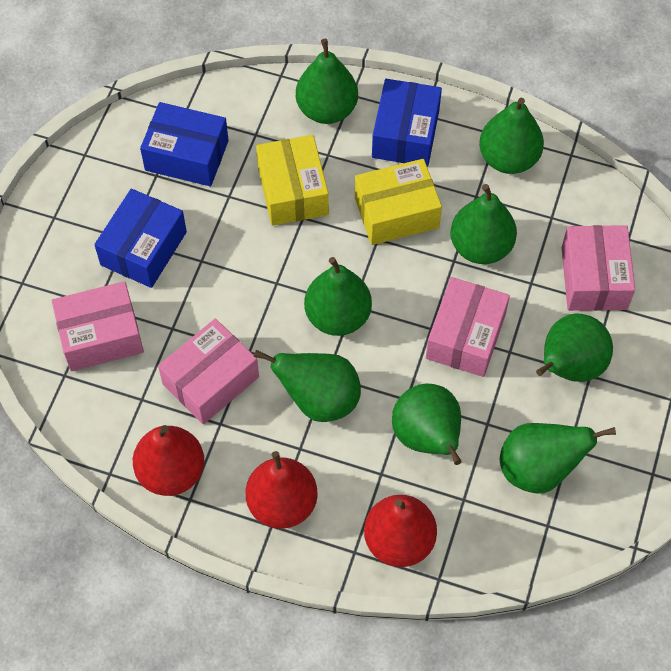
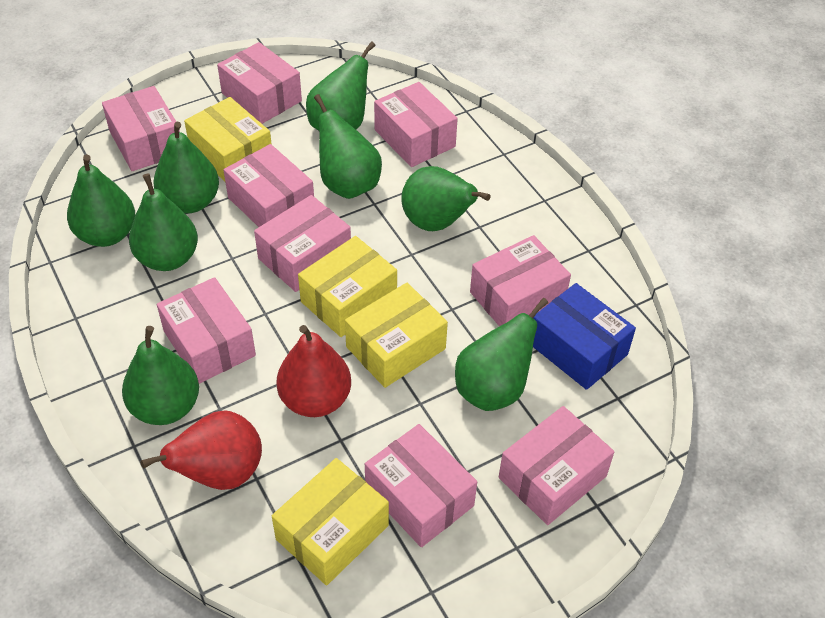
blue box: [94,189,187,288] [140,102,229,186] [372,79,442,167] = 3 -> [533,283,636,390] = 1
pink box: [52,281,144,371] [158,319,259,424] [426,277,510,377] [562,225,635,311] = 4 -> [102,86,180,171] [157,277,256,384] [217,42,302,124] [224,144,314,227] [254,195,351,292] [365,424,477,547] [374,82,458,167] [470,235,571,326] [499,406,614,525] = 9
red pear: [133,425,205,496] [246,451,318,529] [364,495,437,567] = 3 -> [140,411,262,490] [277,325,351,417] = 2
yellow box: [256,135,329,226] [355,159,442,245] = 2 -> [184,97,272,181] [272,458,389,585] [298,236,397,337] [345,283,448,388] = 4

